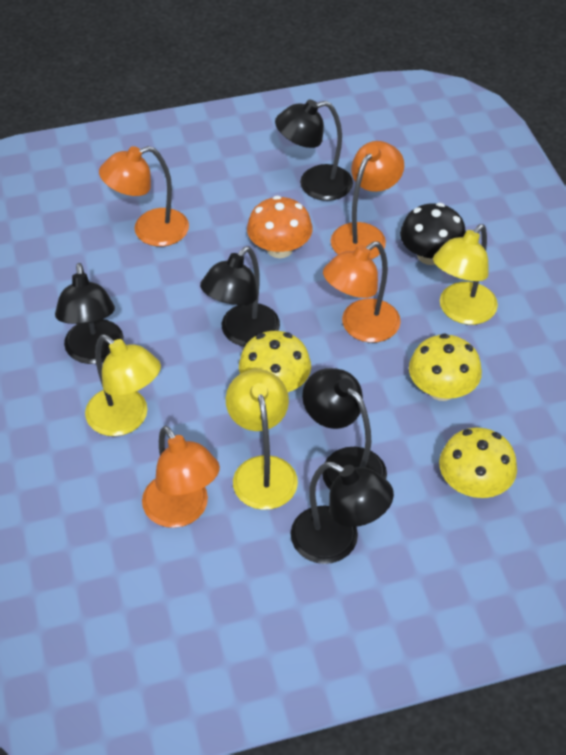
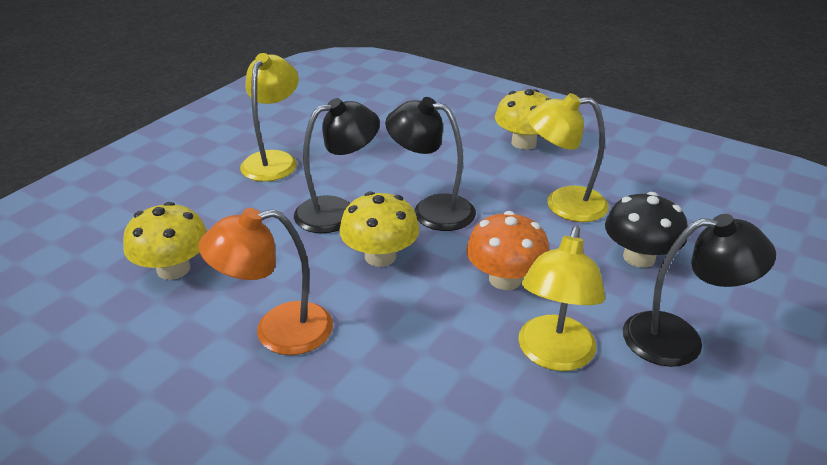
black lamp: [55,263,124,364] [200,246,280,347] [275,100,353,201] [291,462,394,564] [302,368,387,489] = 5 -> [294,98,380,233] [385,97,476,231] [623,214,776,367] = 3
orange lamp: [99,146,189,246] [142,426,220,528] [323,241,401,343] [331,141,404,260] = 4 -> [198,208,333,355] = 1

